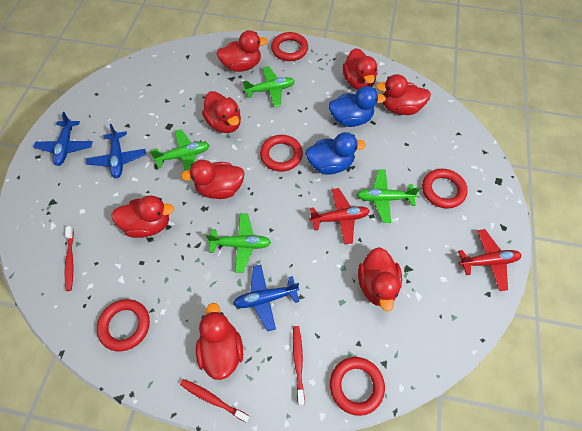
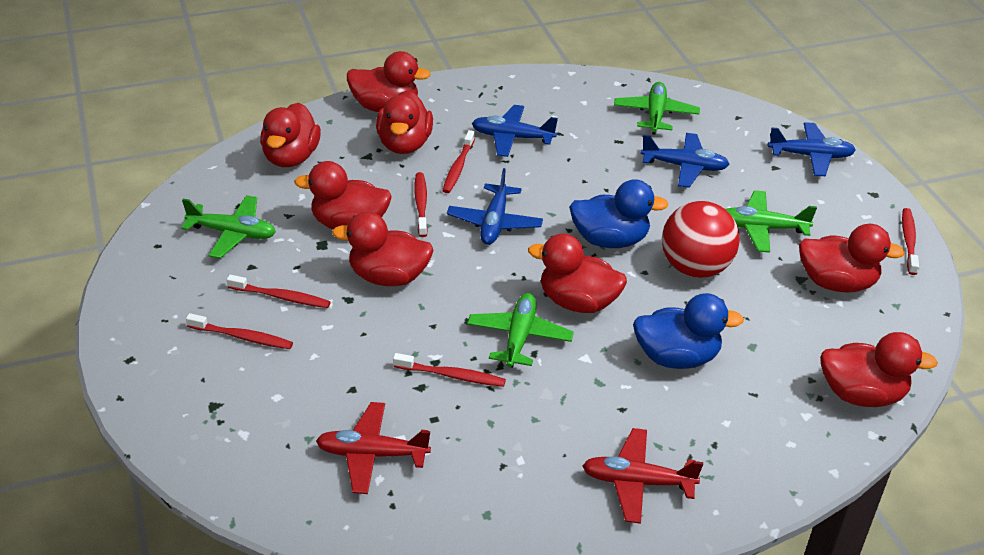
blue plane: [34,112,93,166] [86,124,146,178] [233,265,299,331] = 3 -> [447,168,543,245] [472,105,558,157] [641,133,729,188] [768,122,856,176] = 4
red ball: none = 0 -> [662,201,740,278] = 1
red ring: [97,299,150,351] [260,135,303,172] [271,32,308,61] [330,357,385,416] [422,169,468,208] = 5 -> none = 0
red toothbrush: [65,226,74,291] [180,379,250,423] [293,326,305,405] = 3 -> [186,313,293,349] [227,275,331,308] [393,353,506,387] [414,172,428,237] [443,130,475,193] [902,208,919,275] = 6

